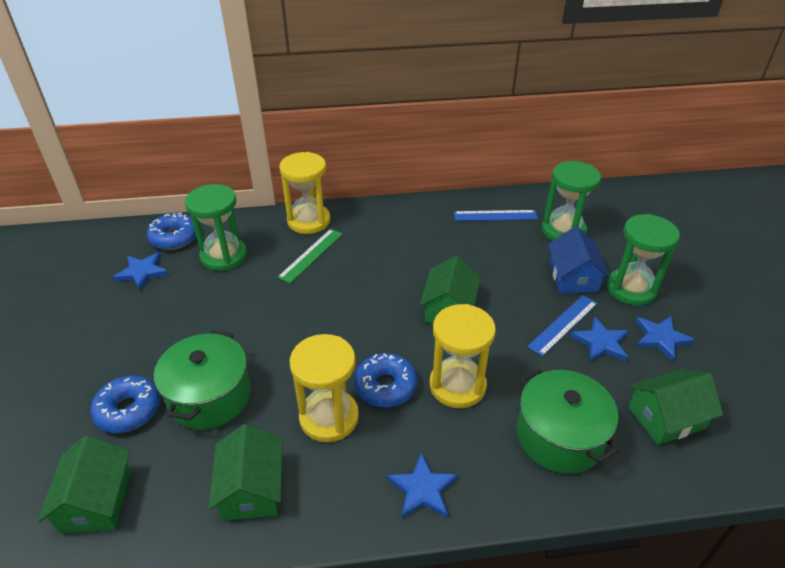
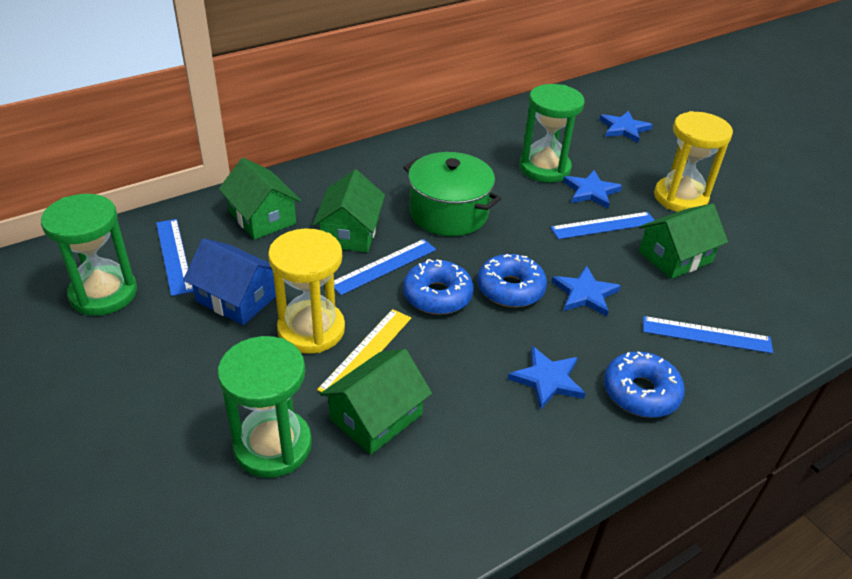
blue ruler: [454,210,538,221] [527,295,598,357] = 2 -> [156,219,194,296] [334,239,436,295] [550,212,654,239] [643,316,773,354] = 4
green pot: [154,331,251,430] [517,368,620,474] = 2 -> [403,152,501,236] = 1
green ruler: [277,229,343,283] = 1 -> none = 0
yellow hourglass: [279,152,330,234] [290,334,359,442] [430,304,496,408] = 3 -> [268,228,345,354] [654,111,733,212] = 2
yellow ruler: none = 0 -> [317,309,411,392] = 1

